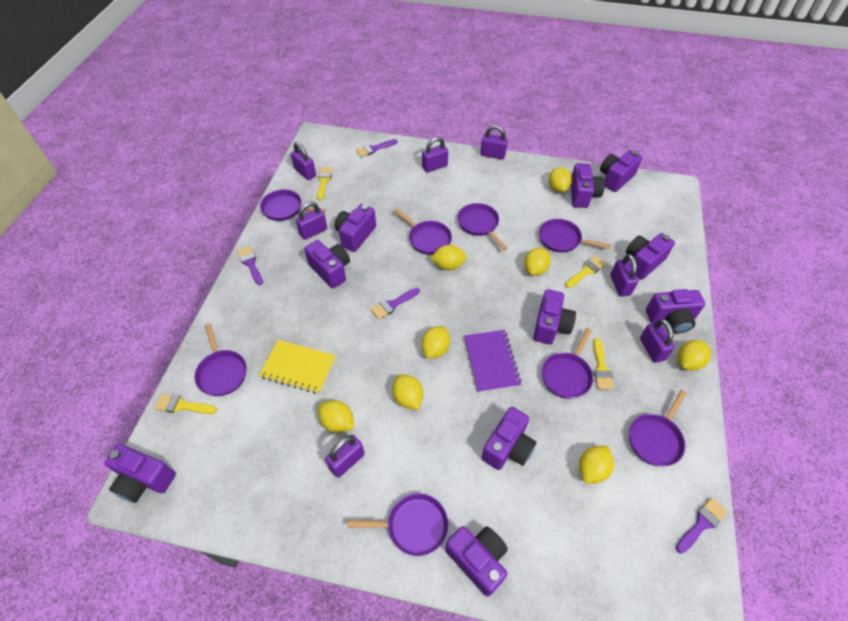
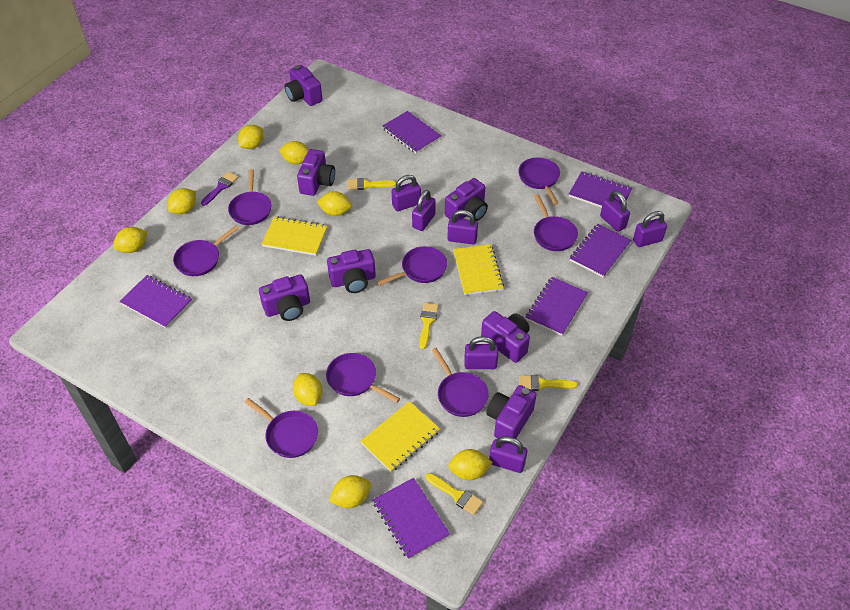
purple brush: [237,246,263,285] [356,139,397,157] [371,288,420,320] [676,498,727,554] = 4 -> [201,172,239,206] = 1
purple camera: [105,444,176,503] [304,240,350,289] [334,204,376,252] [445,526,508,597] [481,407,537,470] [533,289,576,345] [571,163,605,208] [600,150,642,192] [626,233,675,280] [646,289,705,333] = 10 -> [259,274,310,321] [285,65,322,106] [297,149,335,196] [327,249,376,293] [445,178,488,221] [481,311,530,363] [486,385,536,439] = 7
purple notebook: [464,330,521,393] = 1 -> [119,275,192,328] [373,478,450,559] [382,111,441,153] [526,277,588,336] [569,171,633,208] [570,224,631,278] = 6
yellow notebook: [259,340,336,394] = 1 -> [262,216,327,256] [360,401,440,472] [453,244,504,295] = 3

